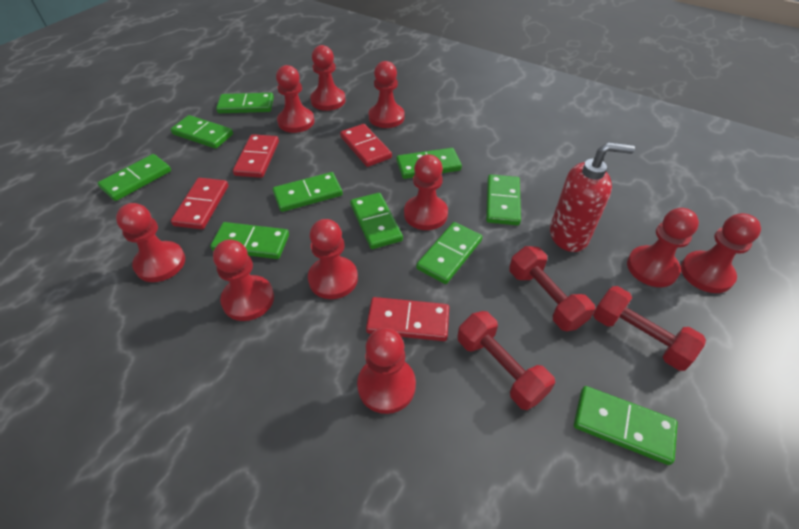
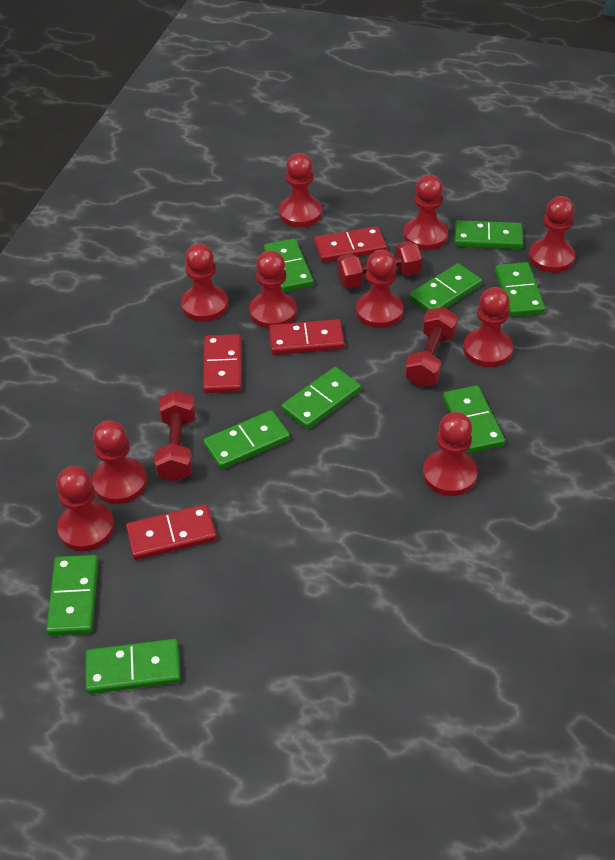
green domino: [98,154,171,201] [171,115,233,149] [210,222,289,259] [216,93,274,113] [273,172,343,212] [350,193,403,249] [396,148,462,179] [416,222,482,284] [486,174,521,225] [574,386,678,465] = 10 -> [46,555,98,636] [86,639,181,694] [203,410,290,469] [264,239,314,292] [281,367,361,429] [409,263,482,311] [443,385,505,453] [455,220,523,249] [495,262,545,317] = 9
red soap dispenser: [550,142,635,252] = 1 -> none = 0

